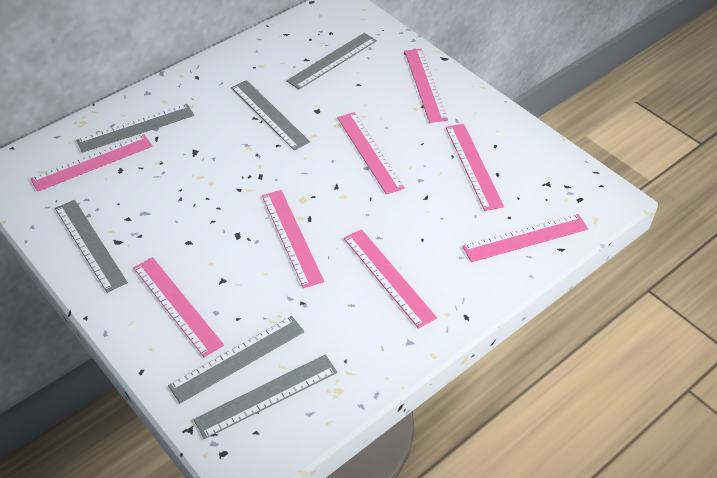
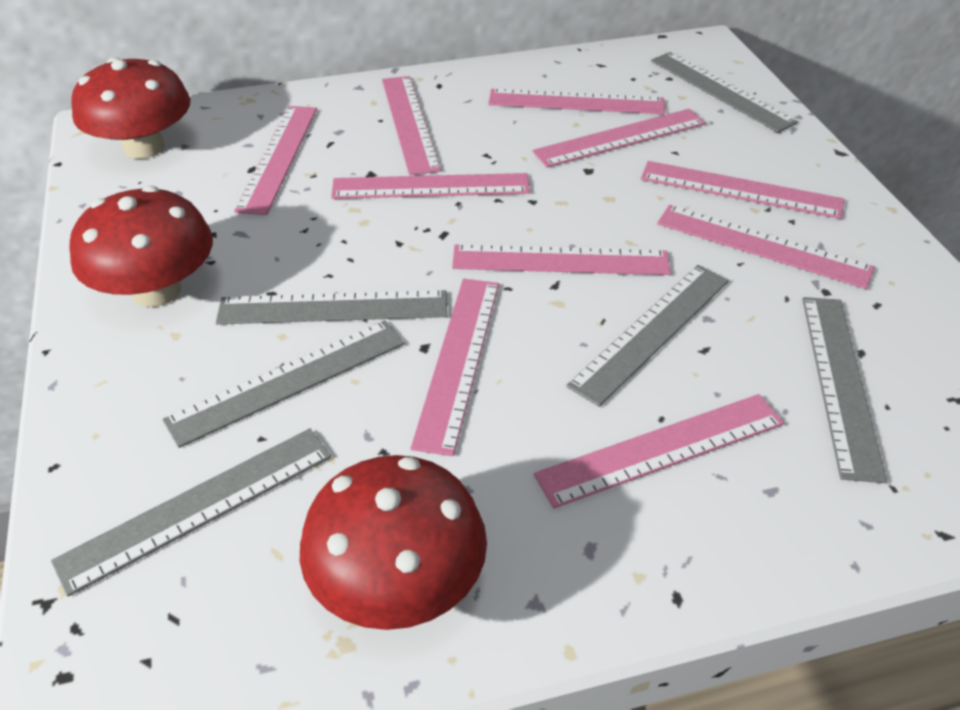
pink ruler: [30,134,152,192] [134,257,224,357] [262,190,324,288] [337,112,405,195] [344,229,437,329] [404,49,448,123] [446,124,504,211] [462,214,588,262] = 8 -> [234,106,317,215] [331,173,530,199] [382,76,441,175] [411,279,499,456] [452,245,671,275] [488,89,665,114] [532,109,706,168] [534,394,784,508] [641,161,844,219] [657,205,875,289] = 10
red mushroom: none = 0 -> [69,186,213,307] [71,57,191,159] [300,455,487,630] = 3

